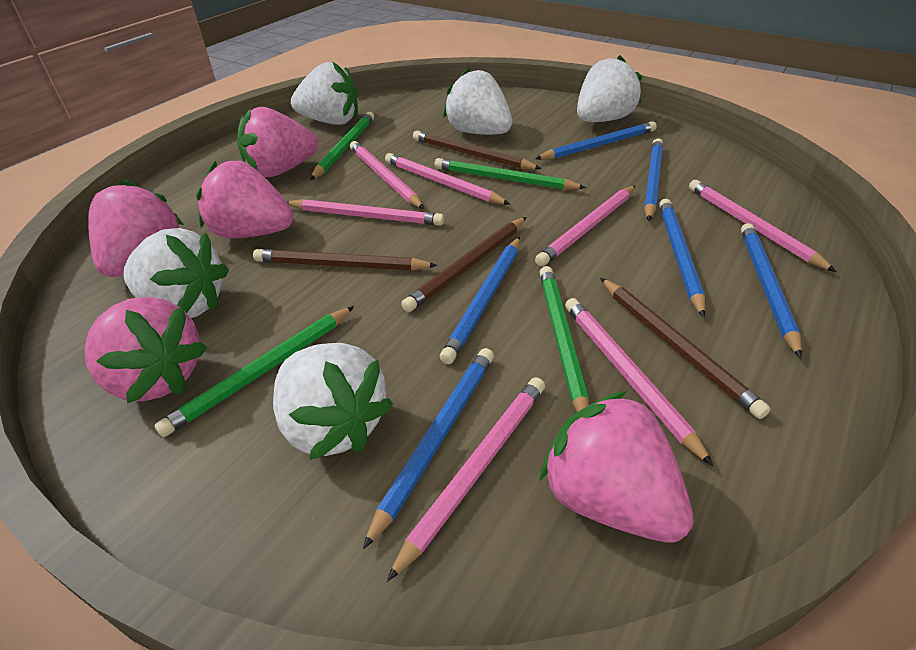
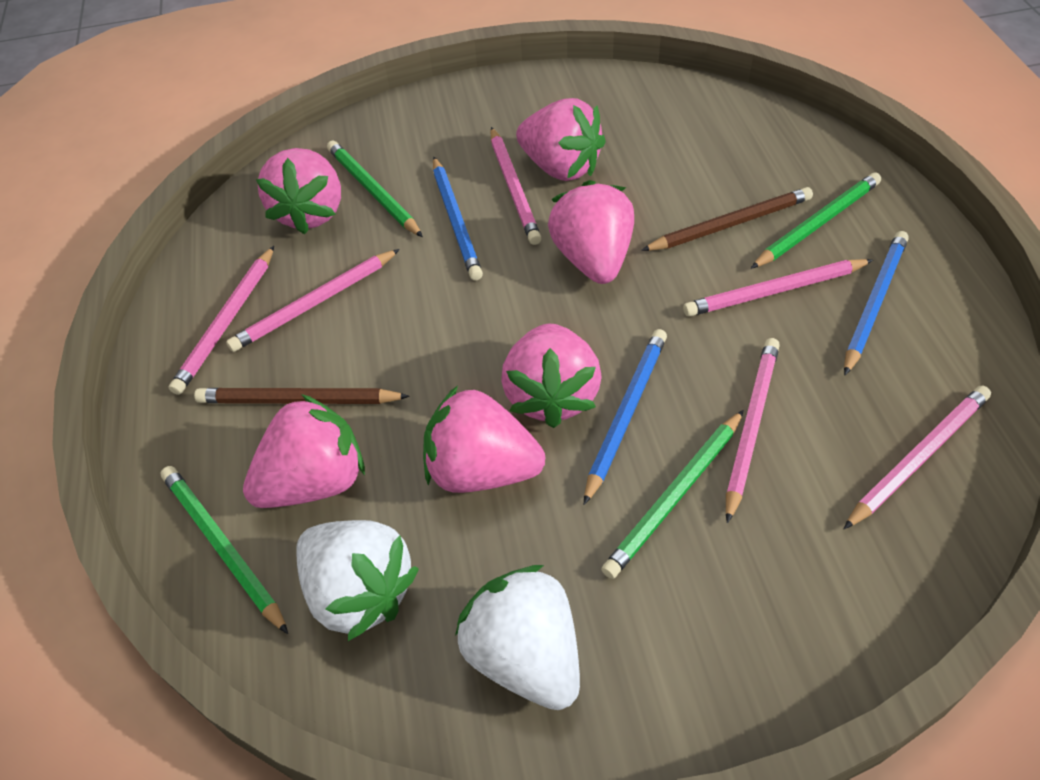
blue pencil: [363,348,494,550] [440,237,520,364] [535,121,657,160] [644,138,663,221] [659,199,705,318] [741,223,802,358] = 6 -> [433,157,483,281] [584,329,667,505] [844,231,909,376] = 3
brown pencil: [253,249,438,270] [401,217,526,312] [413,131,542,170] [600,278,771,419] = 4 -> [194,388,410,404] [641,187,813,251] = 2
pink pencil: [287,199,444,226] [350,141,424,209] [385,153,510,204] [387,377,545,582] [535,185,636,267] [565,298,713,466] [689,180,837,272] = 7 -> [169,246,274,395] [226,249,400,352] [490,127,541,245] [683,259,873,317] [726,338,780,523] [844,386,991,529] = 6
pink strawberry: [84,297,207,404] [88,179,184,277] [196,161,293,239] [237,107,318,177] [540,391,693,543] = 5 -> [243,394,365,508] [256,148,341,234] [423,386,545,493] [501,323,602,428] [516,98,606,181] [548,180,634,284] = 6
white strawberry: [123,228,229,318] [273,343,393,460] [291,62,358,125] [443,68,512,135] [577,55,642,122] = 5 -> [296,520,419,641] [455,565,580,710] = 2

